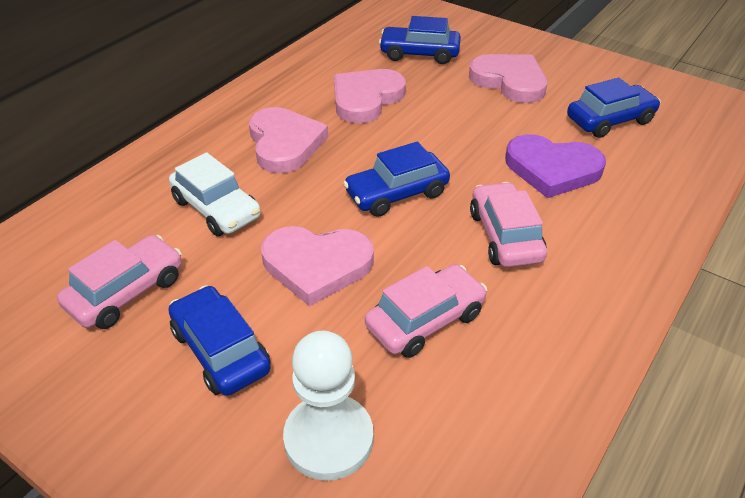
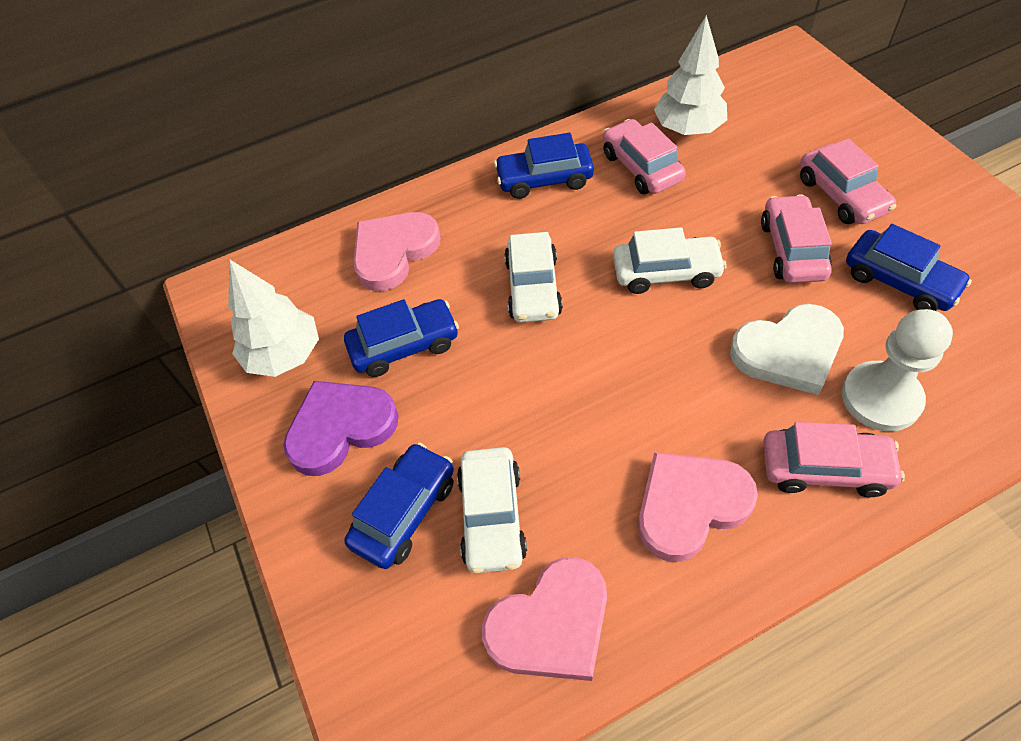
pink car: [57,235,182,329] [365,264,487,358] [470,182,547,268] = 3 -> [603,119,686,194] [761,194,832,283] [763,422,905,497] [800,138,896,224] = 4
pink heart: [249,107,328,173] [261,226,374,306] [334,69,406,123] [469,54,547,103] = 4 -> [353,212,441,291] [482,557,607,681] [638,452,758,562] = 3
white car: [169,152,261,236] = 1 -> [457,447,527,574] [504,232,563,323] [613,227,727,294] = 3
white heart: none = 0 -> [730,304,844,395] = 1
white tree: none = 0 -> [228,260,319,377] [654,15,727,135] = 2

